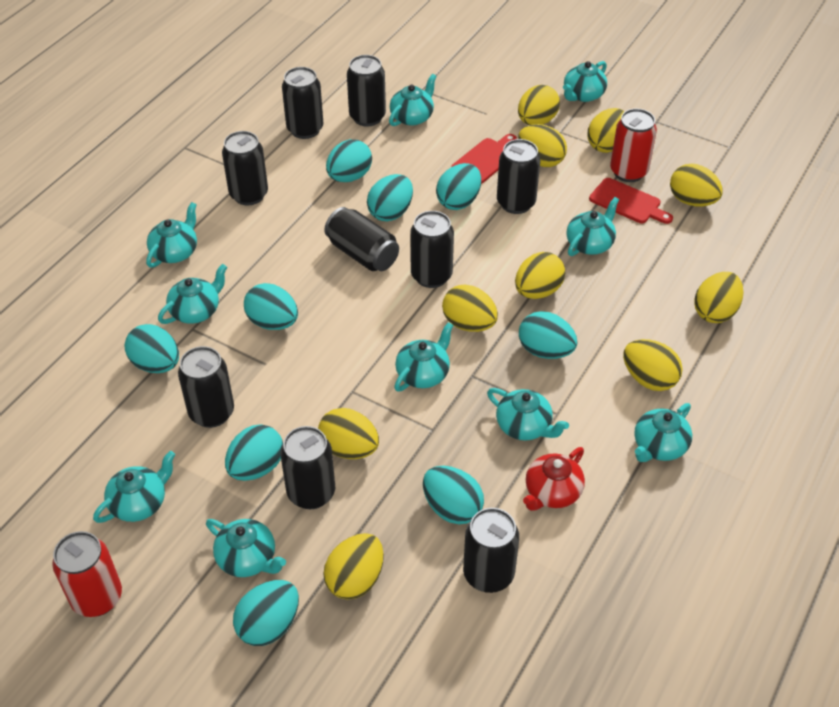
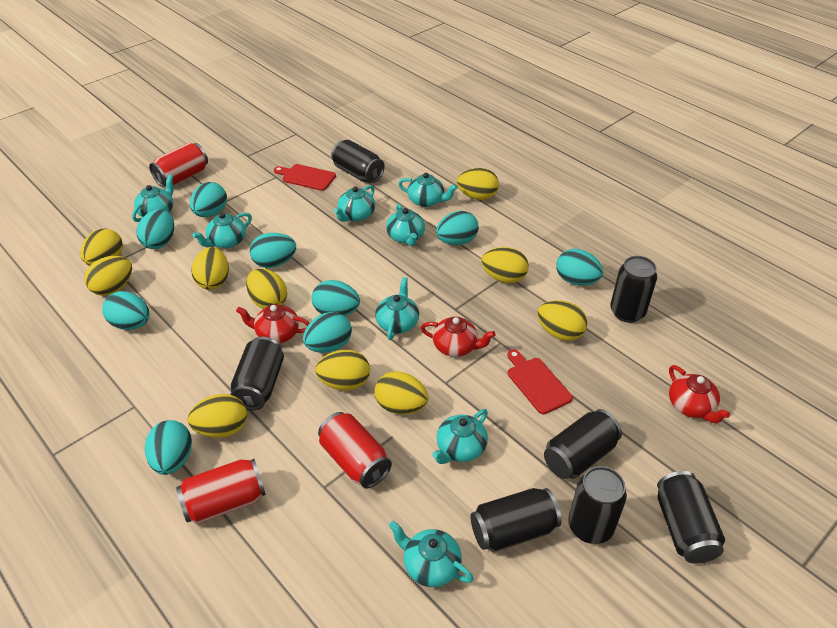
black can: [178,346,234,428] [222,131,268,205] [280,426,335,509] [282,67,323,139] [324,207,399,271] [347,55,386,126] [410,211,454,288] [463,508,519,593] [497,139,540,214] = 9 -> [230,337,284,410] [331,140,385,183] [471,488,561,552] [544,409,622,479] [568,466,627,544] [610,256,657,323] [657,471,725,564] = 7
red can: [52,531,122,617] [610,108,657,182] = 2 -> [149,142,208,187] [176,459,266,524] [318,412,392,489] = 3
red teapot: [523,447,585,511] = 1 -> [236,304,310,343] [421,317,495,357] [669,365,730,424] = 3
turquoise teapot: [93,451,175,523] [146,202,197,268] [158,264,227,324] [206,519,286,577] [389,74,437,126] [394,322,453,392] [487,388,569,441] [563,61,607,102] [567,197,619,256] [634,403,692,462] = 10 -> [132,175,174,222] [192,213,252,248] [334,185,375,222] [375,277,419,340] [386,204,425,246] [389,521,474,587] [398,173,457,207] [432,409,488,464] = 8

